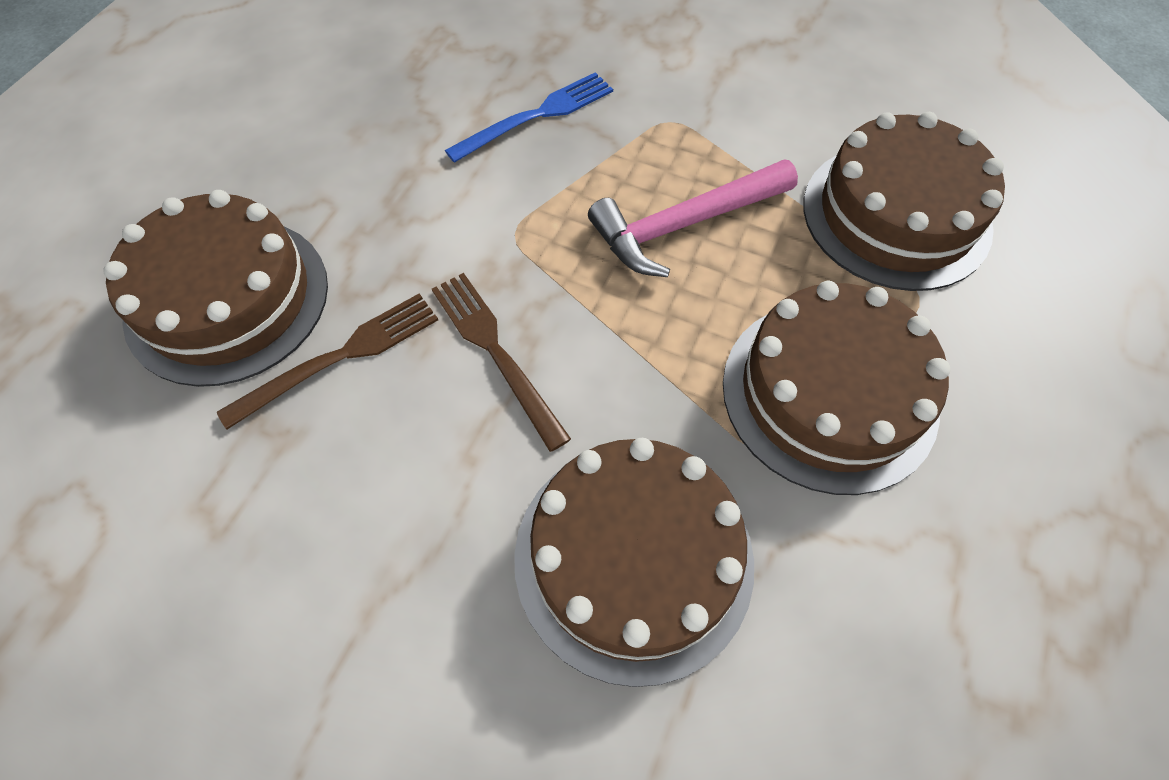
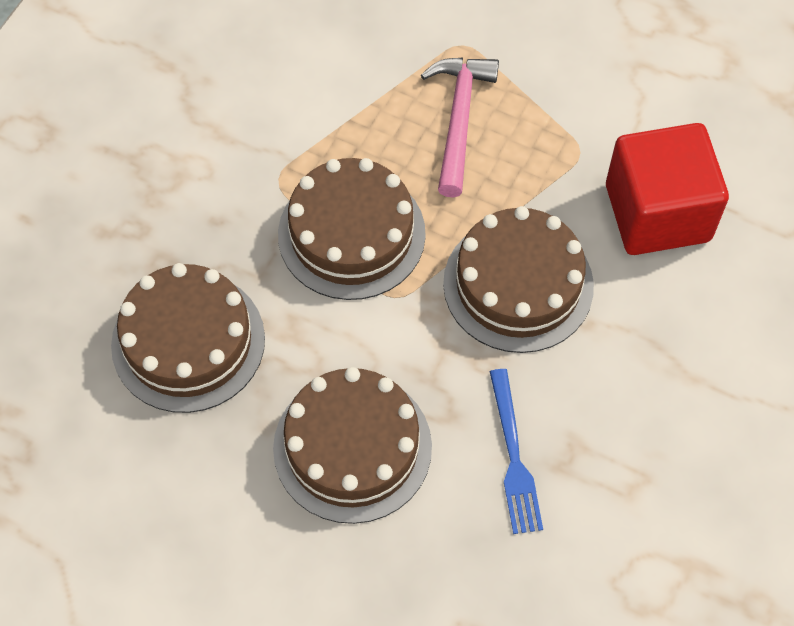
brown fork: [217,293,438,430] [432,273,571,452] = 2 -> none = 0
red cube: none = 0 -> [606,123,729,255] = 1

